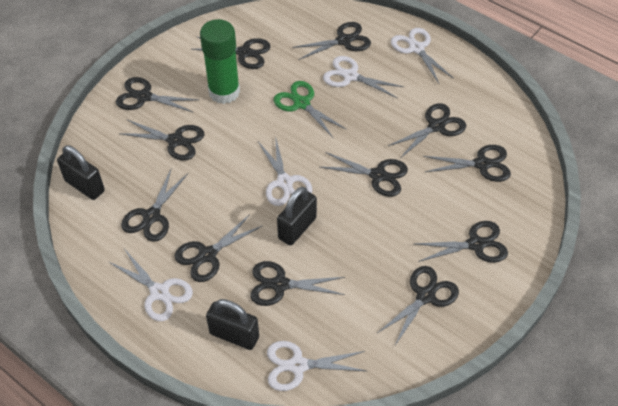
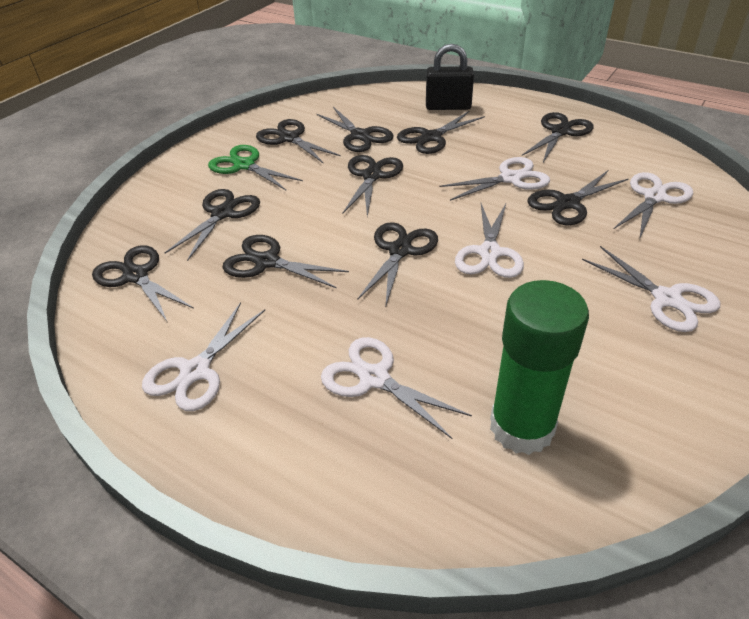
black padlock: [57,145,105,200] [206,299,259,350] [277,187,317,246] = 3 -> [426,44,474,110] = 1
black scissors: [116,77,199,113] [119,119,205,161] [121,170,188,242] [175,214,262,282] [191,36,271,69] [250,261,345,306] [292,22,371,60] [320,152,408,197] [379,266,459,347] [388,103,466,158] [414,221,508,263] [423,145,511,182] = 12 -> [92,245,194,321] [165,189,260,261] [222,235,349,289] [256,119,341,164] [316,107,393,152] [342,155,403,216] [358,222,438,305] [397,111,485,154] [522,112,594,162] [527,171,628,225] = 10
white scissors: [109,250,193,321] [258,136,312,206] [267,341,366,391] [323,56,404,99] [391,28,454,83] = 5 -> [142,302,265,411] [321,337,472,439] [439,157,550,201] [455,204,524,278] [582,246,721,332] [614,172,693,238] = 6

